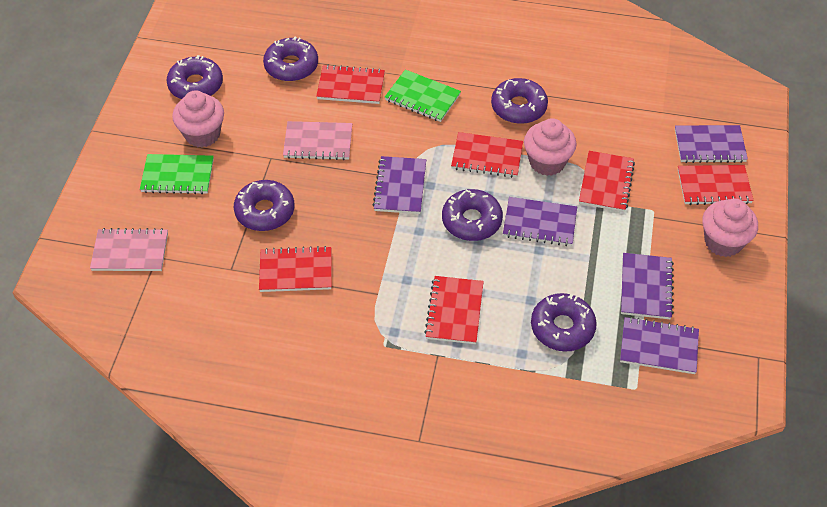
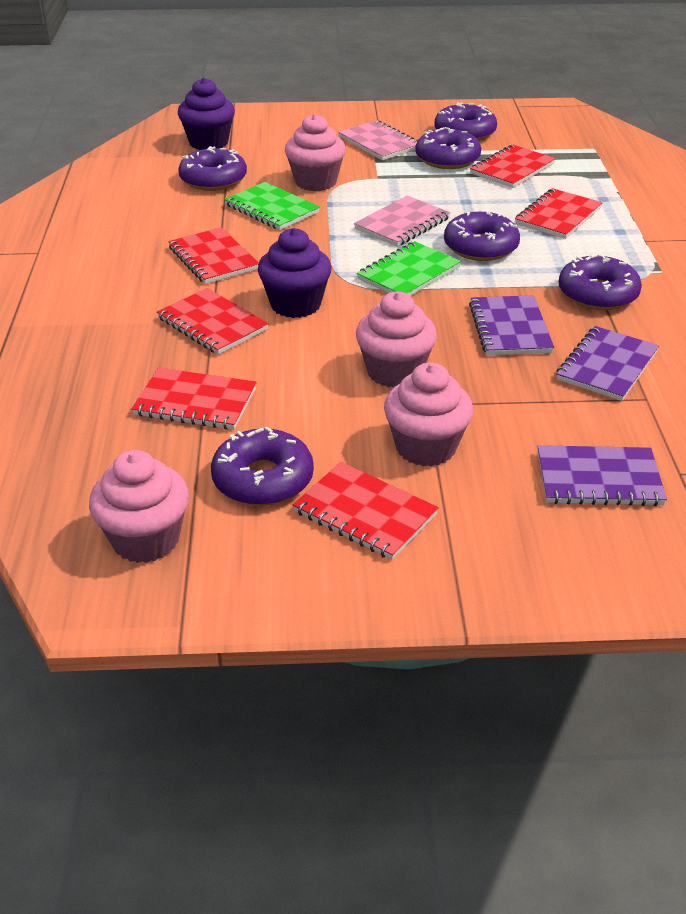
pink cupcake: [172,91,224,147] [524,118,577,176] [702,198,758,257] = 3 -> [89,450,189,563] [285,114,346,191] [356,292,437,387] [384,362,473,467] = 4
purple cupcake: none = 0 -> [178,78,235,150] [258,228,332,318] = 2
purple notebook: [373,156,426,214] [503,197,577,246] [620,317,699,374] [621,253,674,319] [675,125,748,163] = 5 -> [469,295,554,355] [537,445,667,506] [556,326,659,401] = 3

